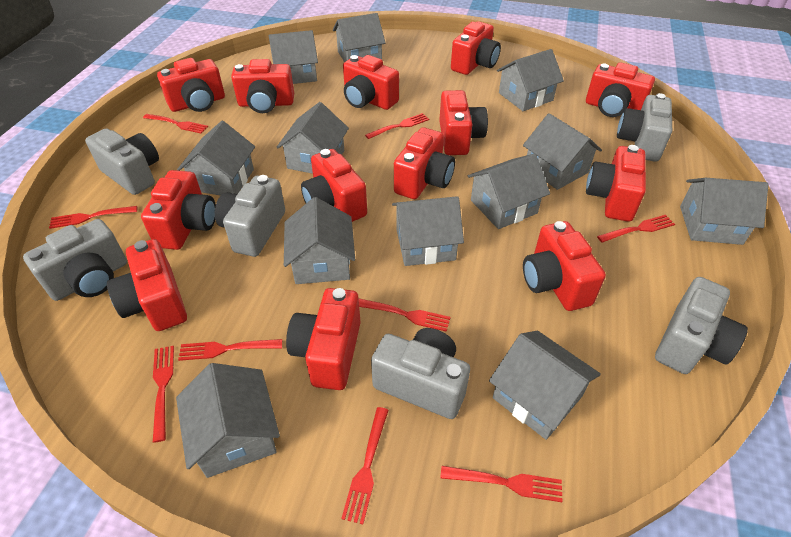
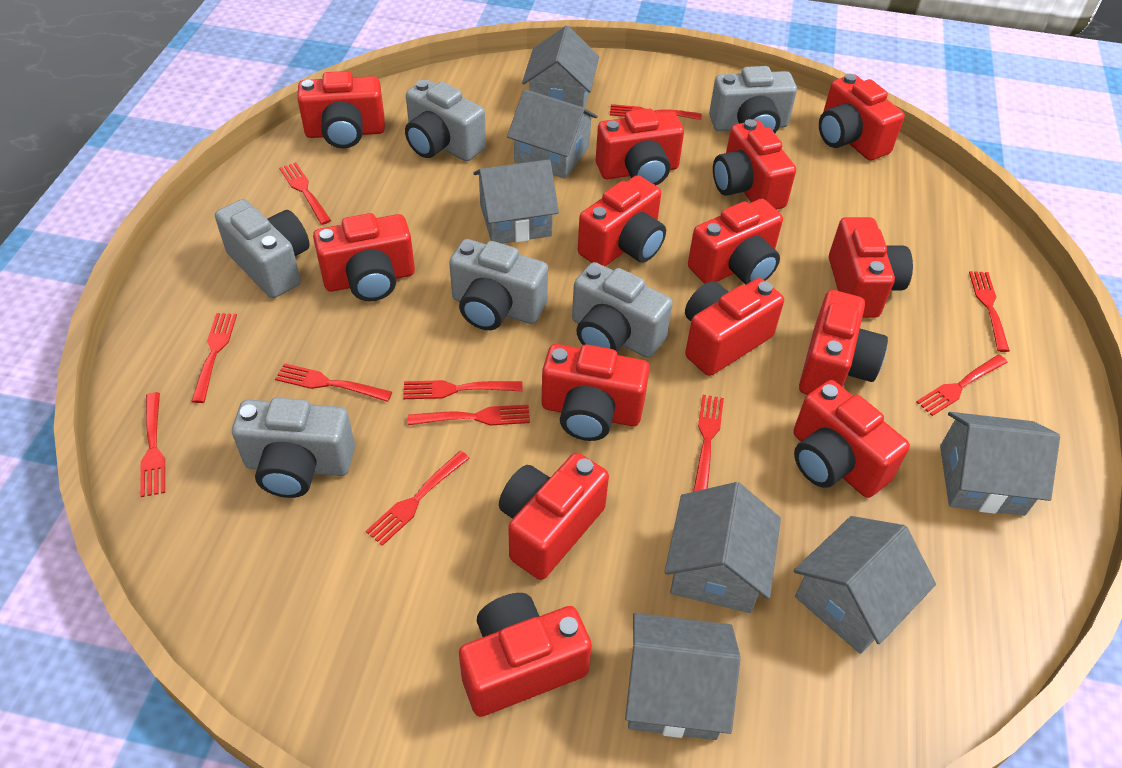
grey house: [176,363,280,478] [177,121,255,196] [269,30,318,84] [277,102,349,174] [284,197,355,284] [333,13,386,62] [392,196,464,266] [468,154,550,229] [489,331,601,440] [497,49,564,111] [523,113,602,190] [680,178,769,245] = 12 -> [473,159,559,244] [507,89,598,179] [522,26,599,108] [625,613,741,740] [665,482,781,613] [794,516,936,654] [940,412,1060,516] = 7
red camera: [107,239,187,331] [141,170,216,250] [157,58,225,112] [231,59,294,113] [286,288,361,390] [301,149,367,222] [343,55,399,110] [394,127,455,199] [439,90,488,155] [451,21,501,75] [523,221,606,311] [586,62,655,117] [586,145,646,222] = 13 -> [297,71,385,148] [313,213,415,301] [459,593,592,717] [499,453,609,580] [542,344,650,441] [578,175,666,266] [596,109,684,185] [685,278,784,376] [688,199,783,285] [713,119,796,210] [793,380,910,498] [799,290,888,395] [819,74,904,161] [829,217,913,318] = 14
red fork: [49,206,137,229] [143,114,208,134] [153,346,174,443] [178,339,282,361] [341,407,389,524] [359,299,451,332] [365,113,429,139] [440,466,563,502] [597,215,675,243] = 9 -> [140,392,165,497] [191,313,237,403] [275,363,392,402] [279,162,331,225] [366,451,470,546] [403,380,523,399] [408,405,530,426] [610,104,702,120] [693,395,724,492] [917,355,1008,416] [969,271,1010,352] = 11

